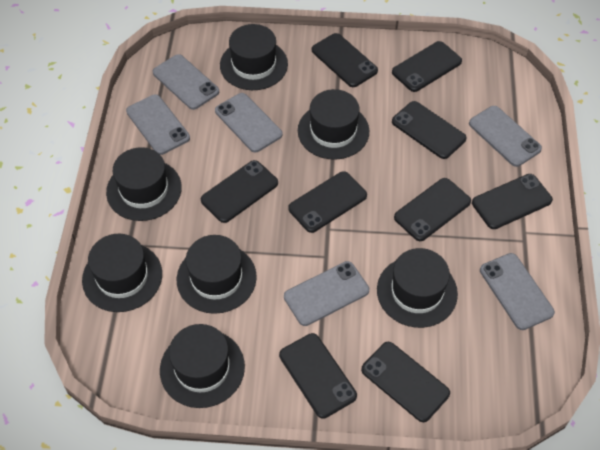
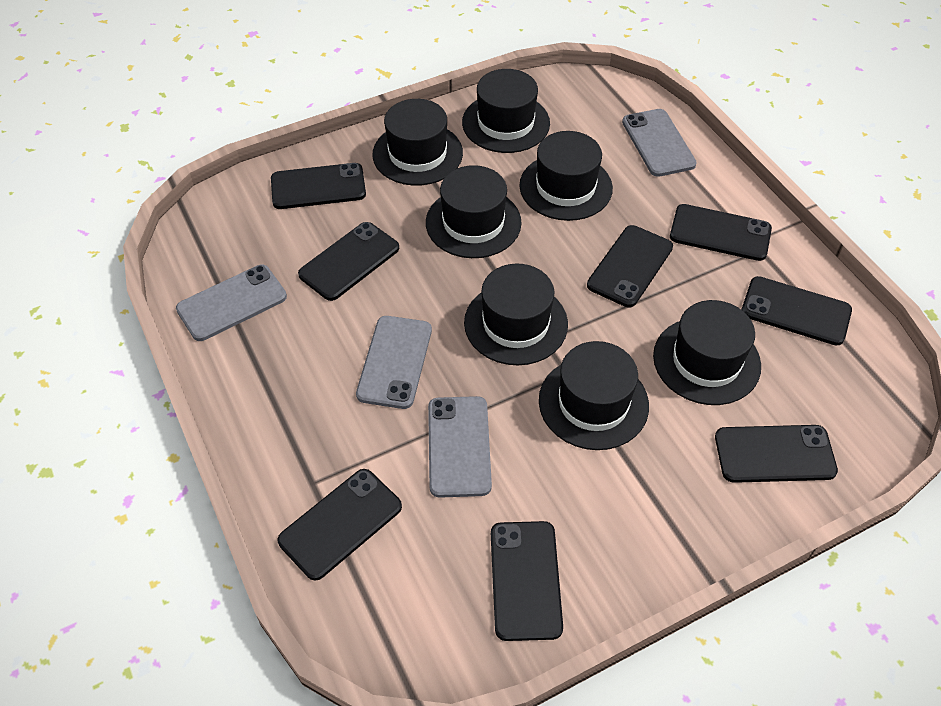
black phone: [201,160,278,223] [279,333,357,419] [288,171,367,233] [312,33,378,87] [361,342,450,422] [392,41,462,92] [392,101,466,159] [394,178,471,241] [472,174,553,229] = 9 -> [271,163,366,209] [278,469,402,580] [298,222,399,301] [491,521,563,641] [587,225,673,307] [670,204,772,261] [715,425,838,483] [741,276,852,345] = 8
grey phone: [126,94,190,155] [153,54,219,110] [215,93,283,152] [284,261,369,326] [469,106,542,167] [480,253,555,330] = 6 -> [176,265,287,341] [356,316,432,409] [428,396,492,498] [622,109,697,177] = 4

